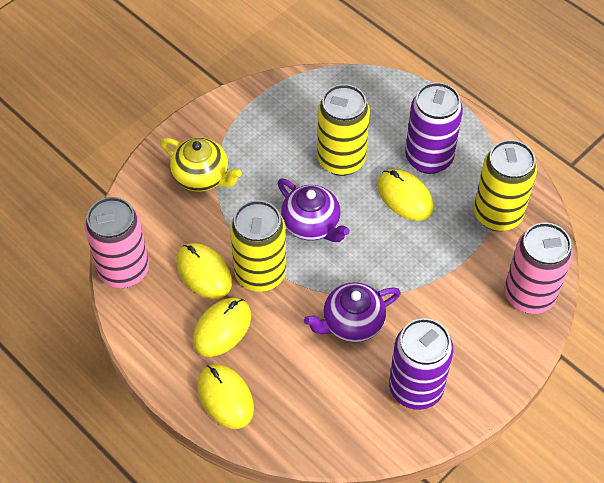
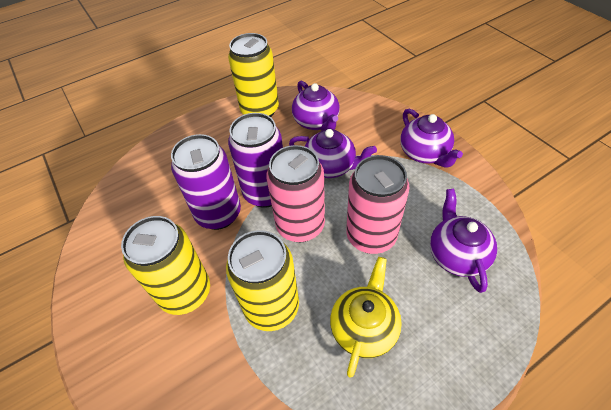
purple teapot: [277,179,350,242] [304,282,401,343] = 2 -> [289,129,377,178] [292,81,340,131] [400,108,463,168] [430,189,497,293] = 4
yellow mouse: [176,243,232,299] [193,298,251,357] [197,364,254,429] [377,169,434,221] = 4 -> none = 0

